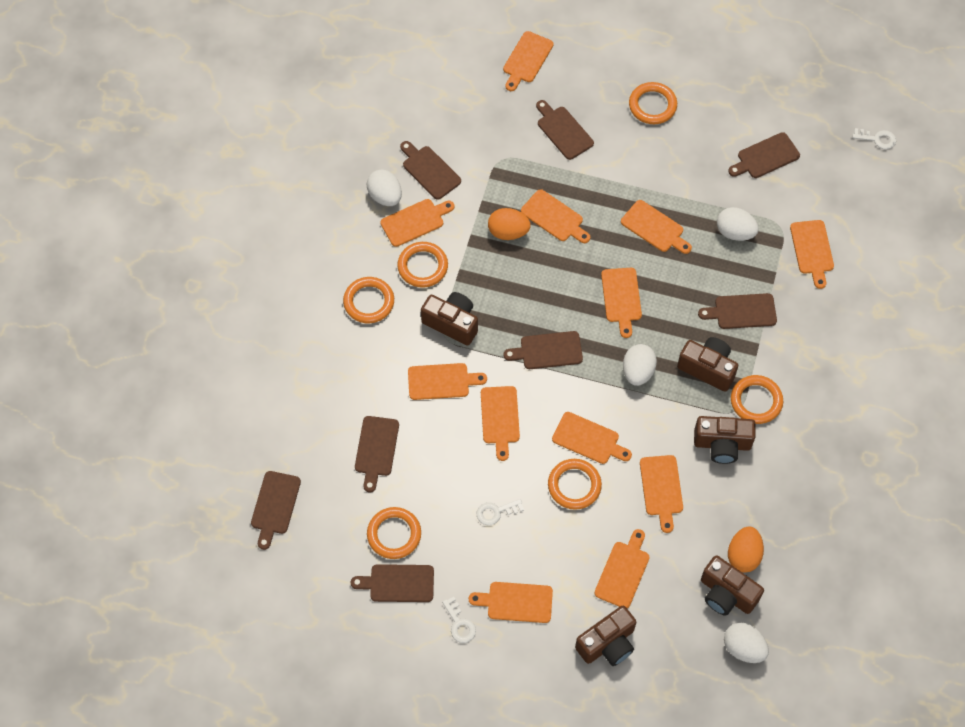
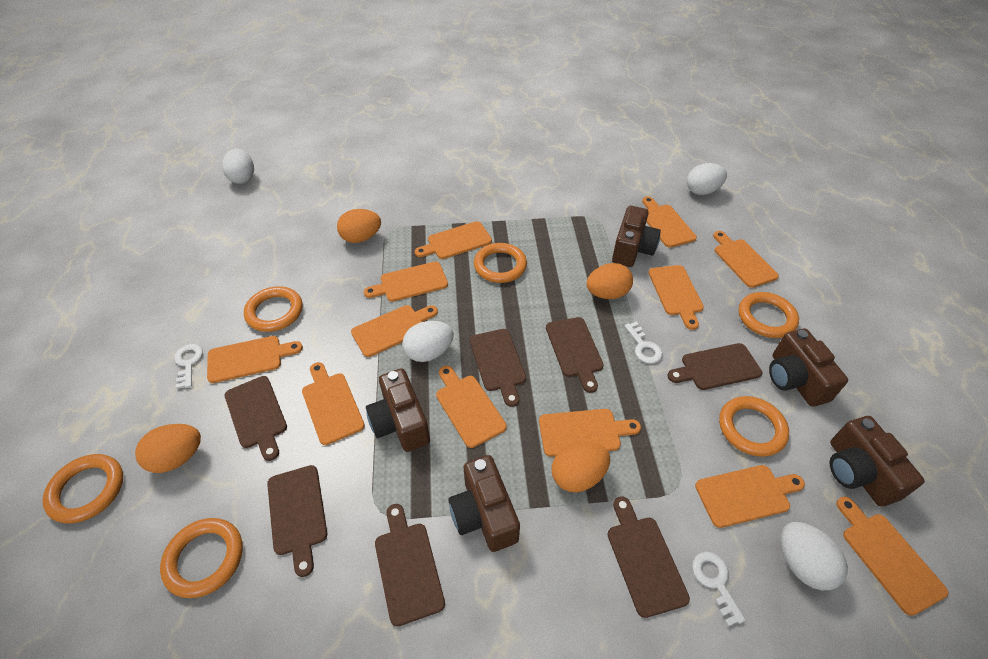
brown cutting board: [251,471,301,550] [351,564,434,602] [355,416,399,492] [400,141,461,200] [503,331,583,369] [536,100,594,160] [698,293,777,329] [728,132,800,178] = 8 -> [225,376,287,461] [267,465,327,577] [375,504,445,627] [470,329,526,407] [546,317,604,393] [608,496,690,618] [667,343,762,390] = 7
orange egg: [488,208,531,240] [728,526,764,573] = 2 -> [135,424,201,473] [337,209,381,243] [552,442,610,492] [586,263,633,299] = 4

